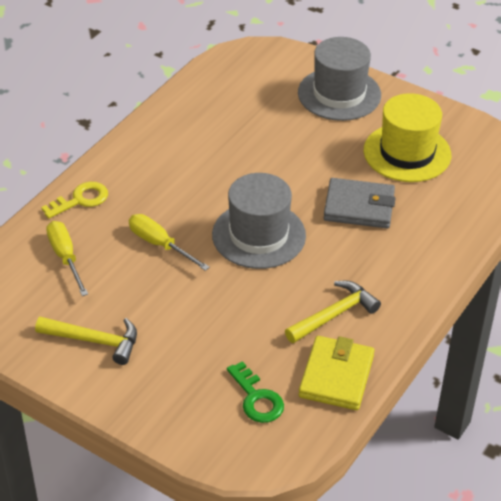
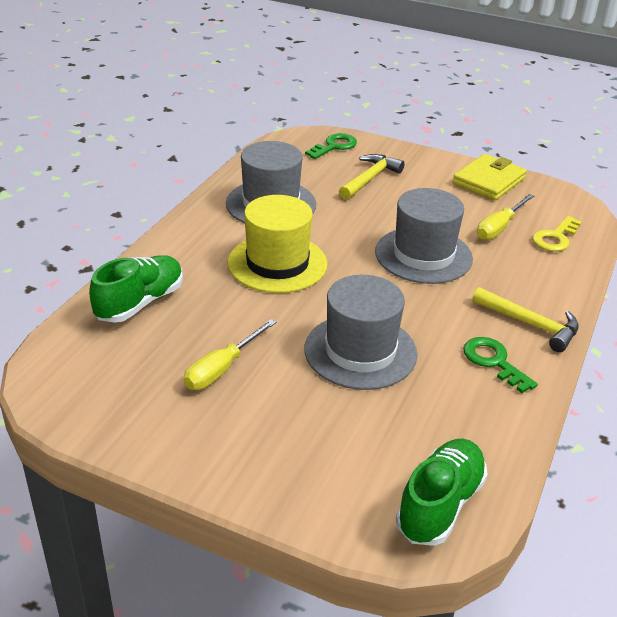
green key: [227,361,284,423] = 1 -> [305,133,357,159] [463,337,538,393] = 2
green shoe: none = 0 -> [89,255,183,323] [396,438,488,546] = 2
grey hat: [212,173,306,269] [298,37,381,121] = 2 -> [226,141,316,223] [304,275,417,390] [375,188,473,284] = 3
grey wallet: [324,178,396,228] = 1 -> none = 0

